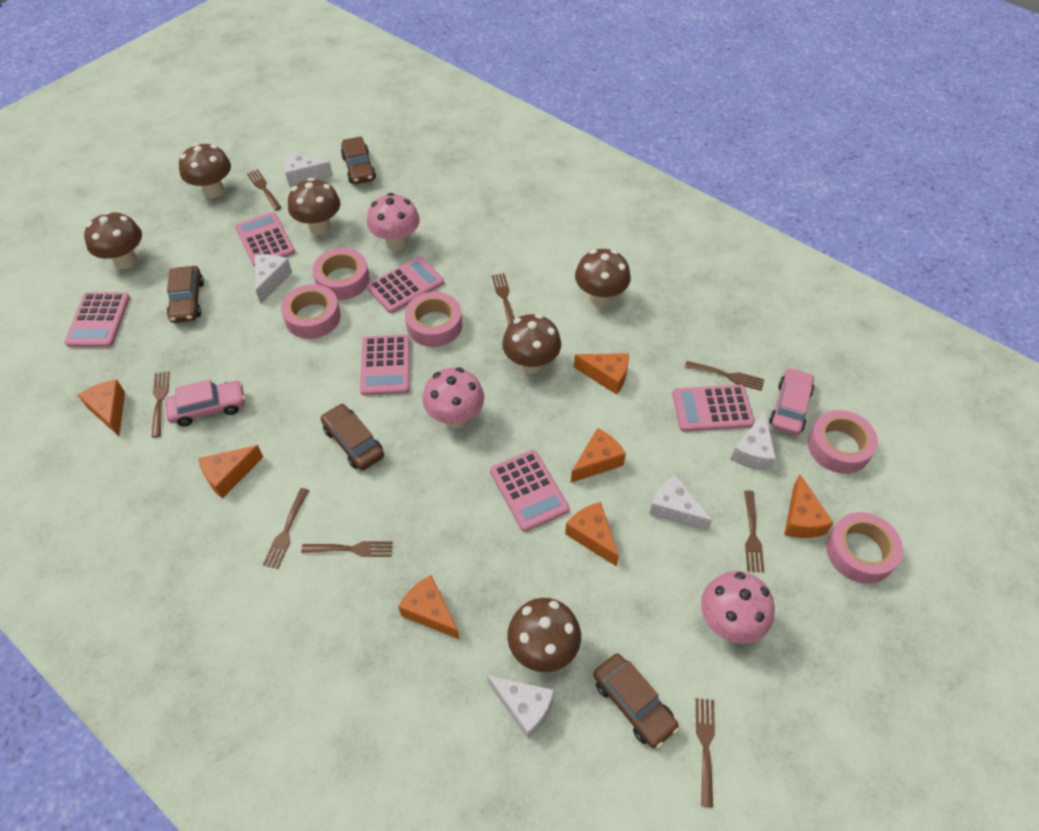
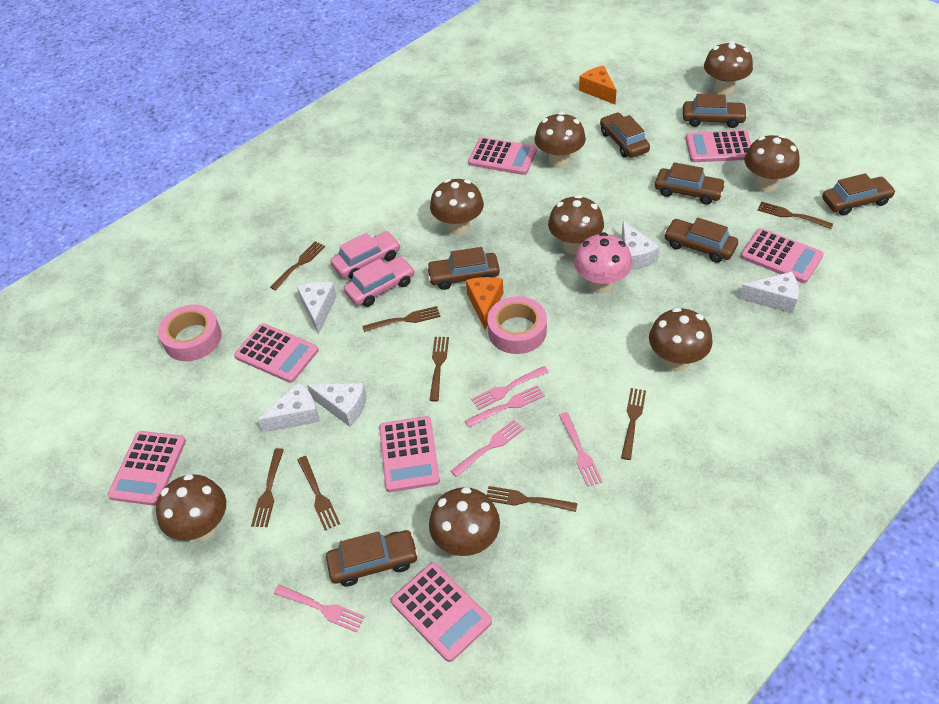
brown car: [167,266,204,323] [321,403,384,470] [341,136,376,184] [593,653,679,748] = 4 -> [326,530,418,587] [426,247,500,290] [600,112,650,158] [655,162,726,205] [664,218,738,263] [683,94,748,128] [822,173,896,215] = 7
brown mushroom: [84,211,142,269] [179,143,231,198] [288,178,340,235] [502,314,561,374] [507,598,581,672] [575,249,631,306] = 6 -> [156,474,226,541] [429,487,500,556] [430,179,484,235] [535,112,586,168] [548,195,604,254] [649,307,713,371] [704,41,753,95] [744,135,800,192] = 8
orange cheese: [78,380,125,436] [199,445,263,499] [398,575,459,639] [565,502,619,567] [571,428,626,483] [574,353,629,395] [784,474,834,538] = 7 -> [466,277,503,330] [579,66,617,104] = 2
pink calculator: [65,292,130,347] [235,212,295,267] [360,334,410,395] [367,257,444,313] [490,450,569,532] [672,385,755,432] = 6 -> [107,431,186,506] [234,323,319,383] [379,416,440,492] [391,563,492,662] [468,137,537,175] [685,130,751,162] [741,228,824,283] = 7
pink fork: none = 0 -> [274,585,365,633] [451,420,524,477] [465,385,545,427] [471,366,549,410] [559,412,603,487] = 5
pink mushroom: [367,193,420,250] [423,367,484,429] [701,571,775,643] = 3 -> [574,232,632,294] = 1
pink tape: [281,284,341,339] [312,248,370,300] [405,292,462,347] [808,410,878,474] [826,512,903,583] = 5 -> [158,305,222,361] [487,296,547,354] = 2

